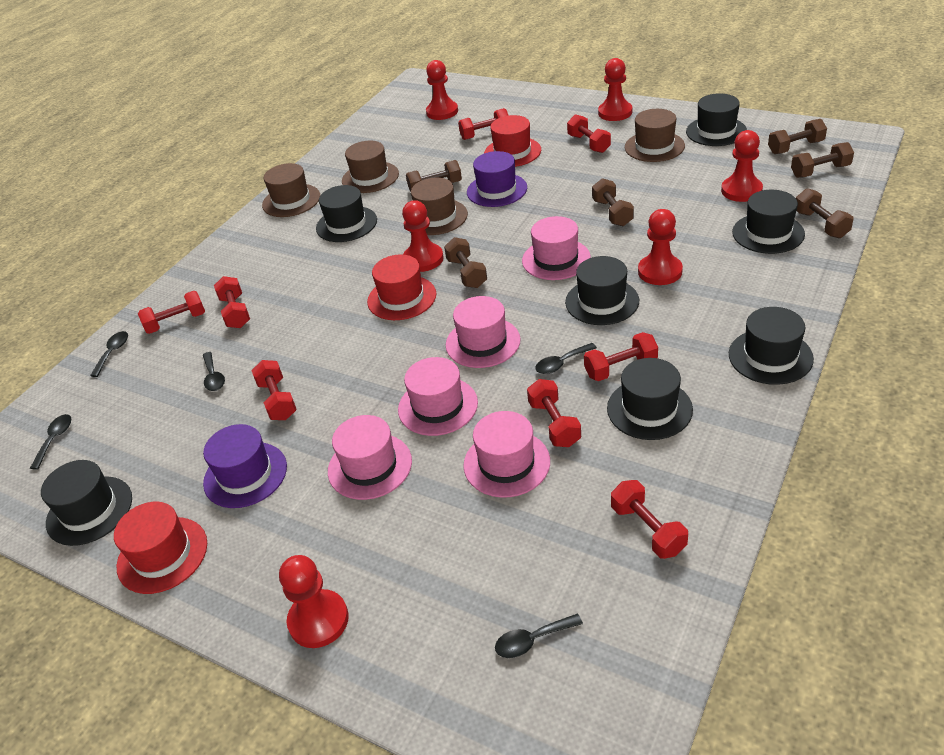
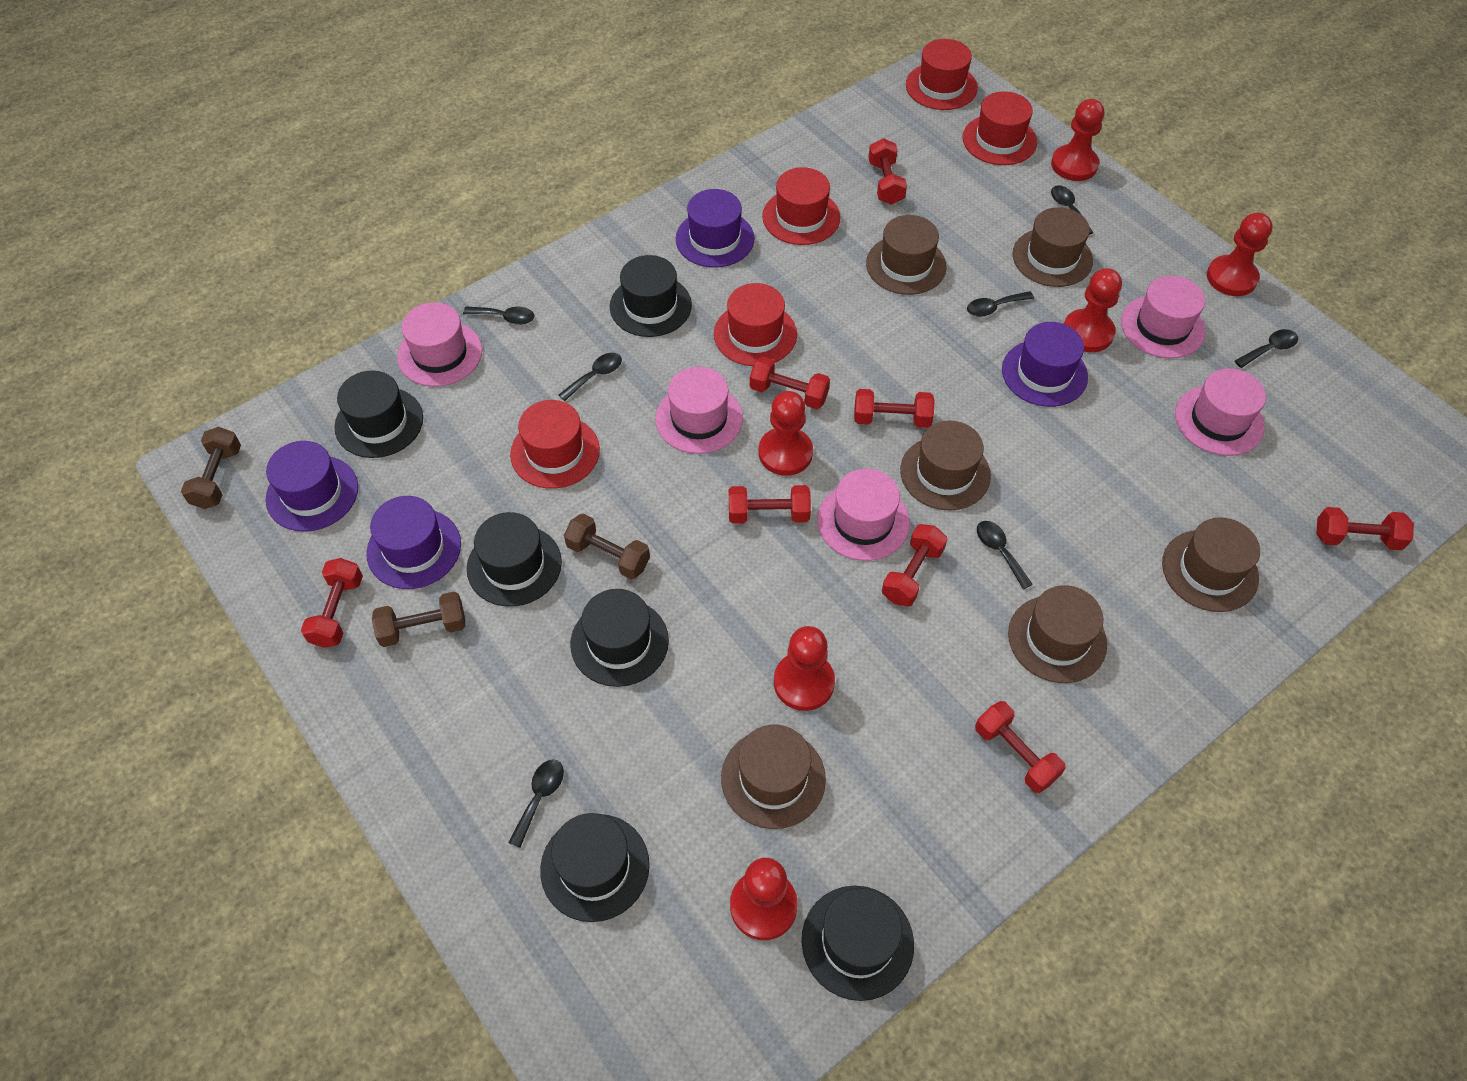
black hat: [41,460,132,546] [316,185,377,242] [565,256,639,325] [607,358,693,440] [686,94,747,146] [729,307,814,385] [732,190,805,254] = 7 -> [334,371,423,458] [467,512,562,607] [540,813,649,922] [570,589,669,687] [610,255,692,337] [802,886,914,1001] = 6
black spoon: [30,414,72,470] [90,331,128,377] [203,352,225,391] [495,614,583,658] [535,343,597,374] = 5 -> [463,306,534,325] [508,760,564,848] [559,353,622,401] [967,291,1034,317] [977,521,1033,589] [1051,185,1093,235] [1235,329,1298,368] = 7
brown dumbbell: [406,160,462,192] [444,237,487,288] [592,178,634,226] [768,119,827,154] [791,142,854,178] [796,188,853,238] = 6 -> [181,427,241,509] [372,592,465,647] [564,513,650,579] = 3
brown hat: [262,163,320,217] [342,141,399,193] [411,178,468,235] [625,109,685,162] = 4 -> [721,724,826,829] [866,215,947,295] [900,421,991,510] [1008,585,1107,683] [1012,207,1093,287] [1162,517,1260,612] = 6
purple hat: [203,424,287,508] [467,151,527,207] = 2 -> [266,441,358,532] [366,496,461,589] [675,189,755,268] [1002,322,1088,407] = 4
red hat: [114,502,207,594] [367,254,436,320] [484,115,541,167] = 3 -> [510,400,600,489] [714,283,797,366] [762,167,840,245] [906,39,978,110] [962,91,1037,165] = 5

